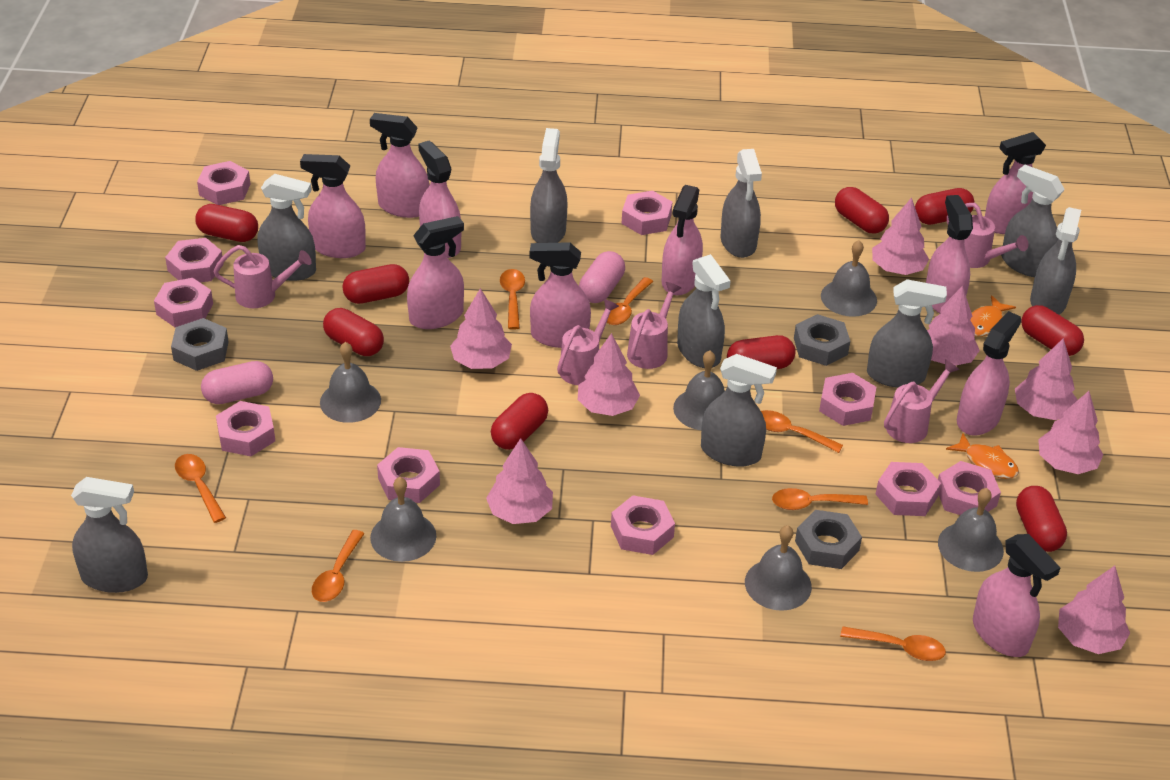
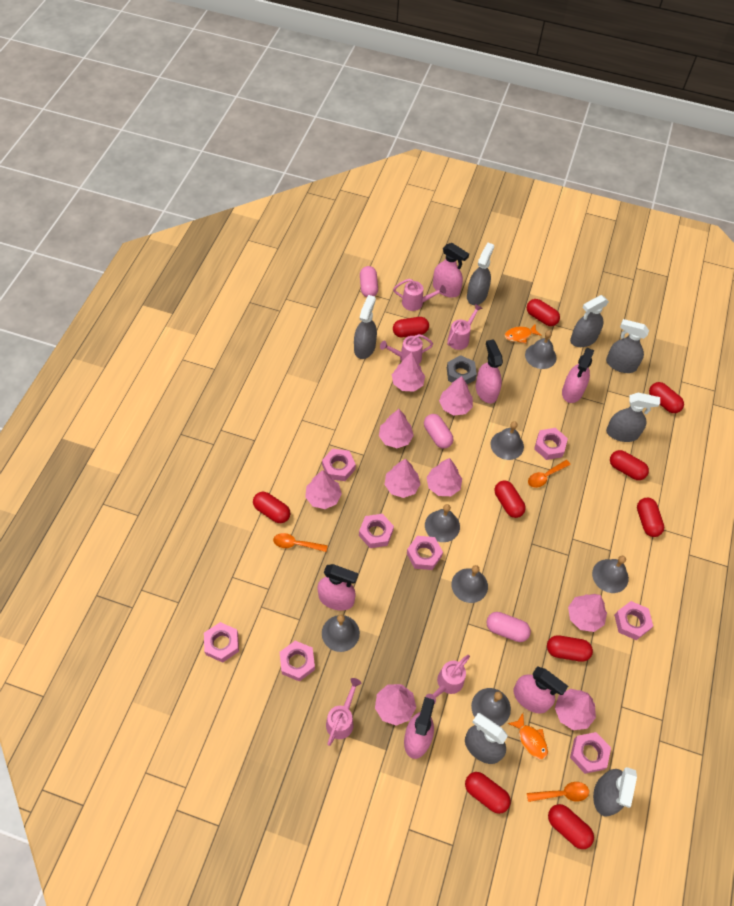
grey bell: [320,342,381,423] [370,477,436,562] [673,350,725,430] [745,525,812,611] [821,240,877,317] [938,488,1004,572] = 6 -> [322,615,360,652] [425,504,460,542] [451,565,488,603] [471,688,511,726] [490,421,524,460] [525,330,556,369] [592,556,629,593] = 7
grey nut: [171,318,229,371] [794,314,850,366] [795,510,862,569] = 3 -> [447,355,477,384] = 1
grey spray bottle: [71,477,148,593] [257,174,316,281] [530,128,568,243] [677,254,731,368] [701,354,777,467] [721,149,762,258] [867,279,947,388] [1001,165,1065,277] [1030,207,1081,315] = 9 -> [354,295,377,359] [465,713,508,764] [467,242,494,305] [570,295,609,347] [593,767,637,817] [606,319,649,373] [606,393,660,442] = 7
orange spoon: [175,454,226,523] [312,530,365,602] [500,269,525,330] [607,277,653,325] [761,410,843,453] [772,488,868,510] [840,626,946,661] = 7 -> [273,533,328,552] [527,782,589,802] [528,460,571,488] = 3
pink capsule: [201,361,273,404] [579,251,625,303] = 2 -> [360,266,378,297] [424,414,453,449] [486,612,531,642] = 3
pink nut: [154,278,213,327] [165,238,224,282] [197,161,250,205] [216,401,275,456] [377,447,440,503] [611,495,675,555] [622,190,673,235] [819,373,876,426] [875,462,941,516] [938,461,1001,515] = 10 -> [204,622,239,663] [280,641,315,681] [322,449,356,481] [359,514,394,548] [407,536,443,570] [534,428,568,460] [570,732,611,774] [614,601,653,640] = 8
pink spray bottle: [300,154,366,258] [370,113,429,218] [407,216,464,329] [418,141,461,258] [530,242,591,348] [662,185,703,295] [926,195,973,313] [957,311,1021,436] [973,534,1060,657] [985,132,1046,234] = 10 -> [317,564,358,611] [404,697,435,759] [433,243,469,297] [476,340,503,404] [513,666,568,713] [562,348,595,403] = 6
pink tree: [450,288,512,369] [486,438,553,524] [578,333,640,416] [872,197,929,275] [927,286,980,366] [1015,338,1077,420] [1038,391,1104,474] [1058,566,1130,654] = 8 -> [305,470,342,509] [375,684,416,726] [379,409,414,448] [384,459,421,498] [392,352,425,392] [426,458,462,496] [439,376,473,415] [555,689,596,730] [568,594,607,632] = 9
red capsule: [195,204,258,242] [323,308,384,356] [342,264,409,304] [491,393,548,450] [727,335,796,369] [835,187,889,234] [915,188,974,225] [1016,486,1067,552] [1021,305,1084,356] = 9 -> [253,492,290,523] [393,317,429,337] [465,772,511,814] [495,480,526,518] [527,299,560,326] [547,635,593,662] [548,804,594,849] [610,450,649,480] [637,498,664,537] [649,382,684,413] = 10

